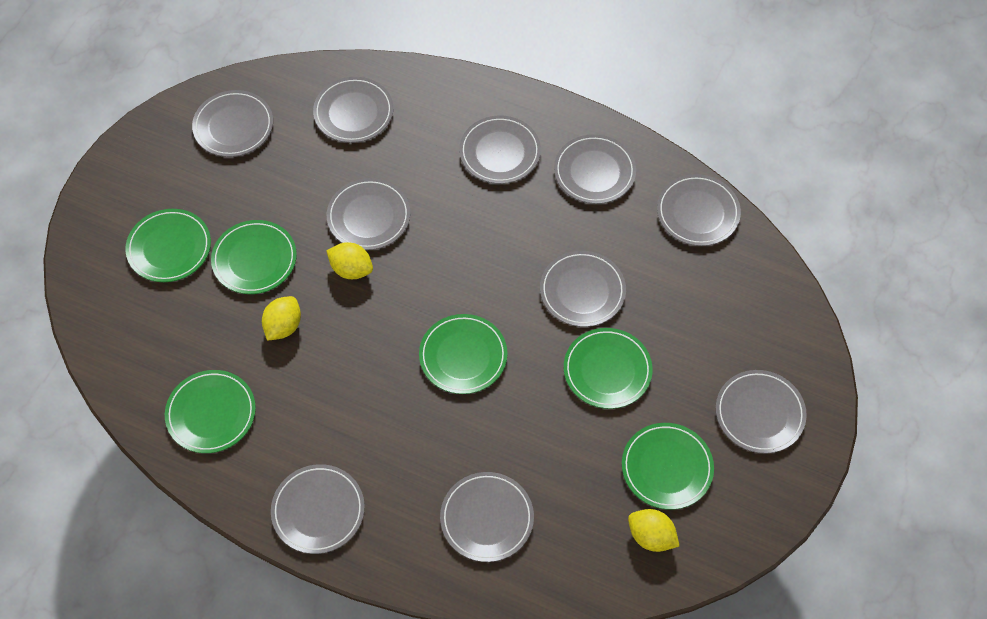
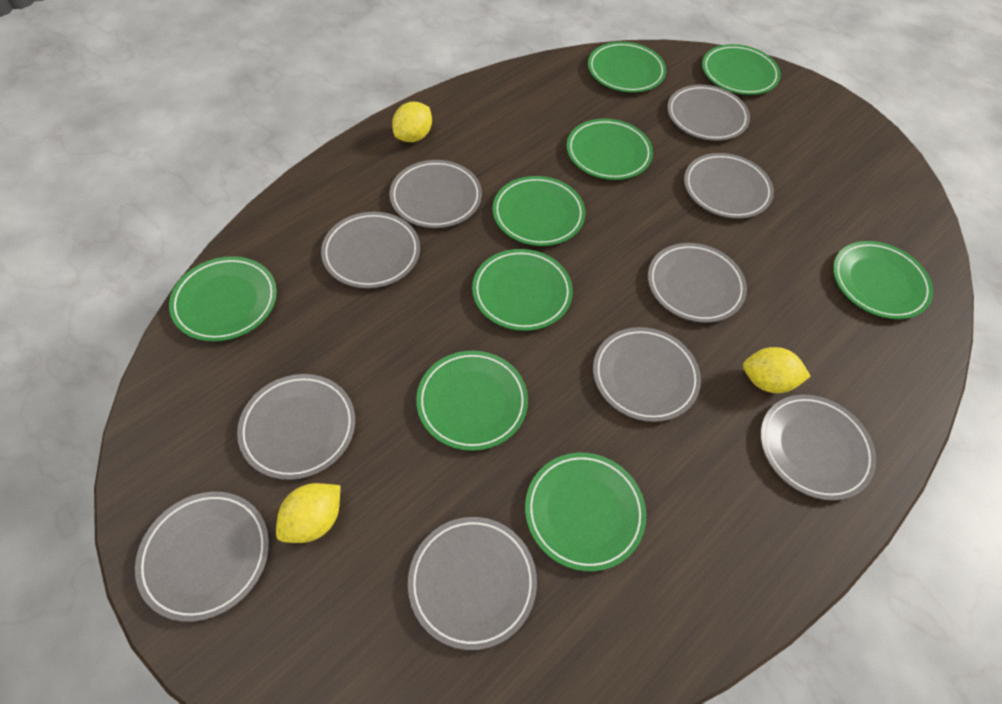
green plate: [125,209,211,282] [165,370,256,453] [211,220,297,294] [419,314,507,394] [564,328,653,409] [622,423,714,510] = 6 -> [169,256,277,342] [416,351,528,451] [472,249,573,331] [493,176,585,246] [525,453,646,571] [567,119,653,180] [588,42,666,93] [702,44,781,95] [833,241,933,319] = 9

